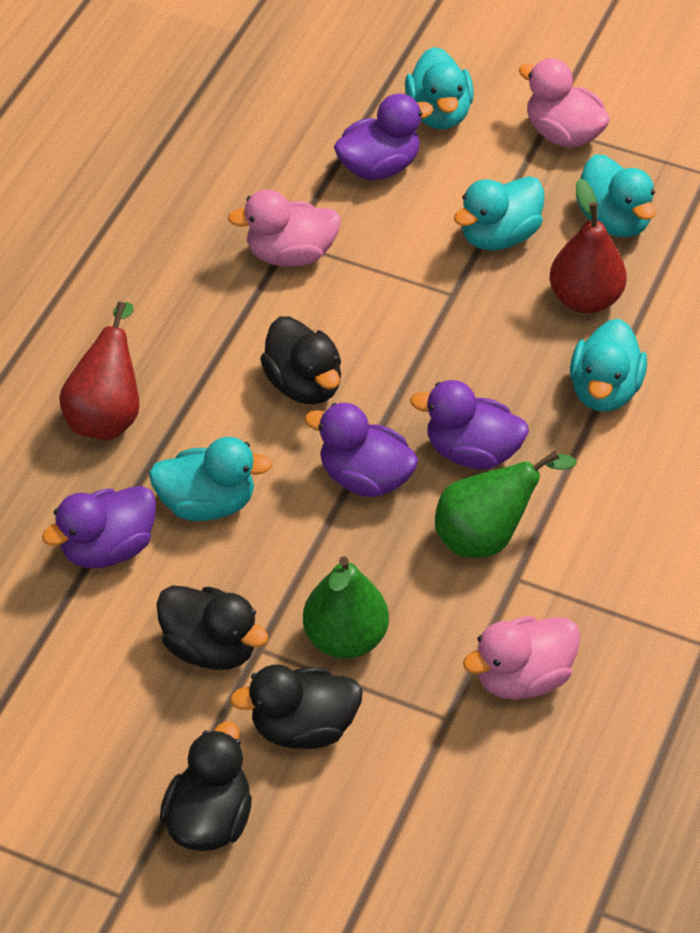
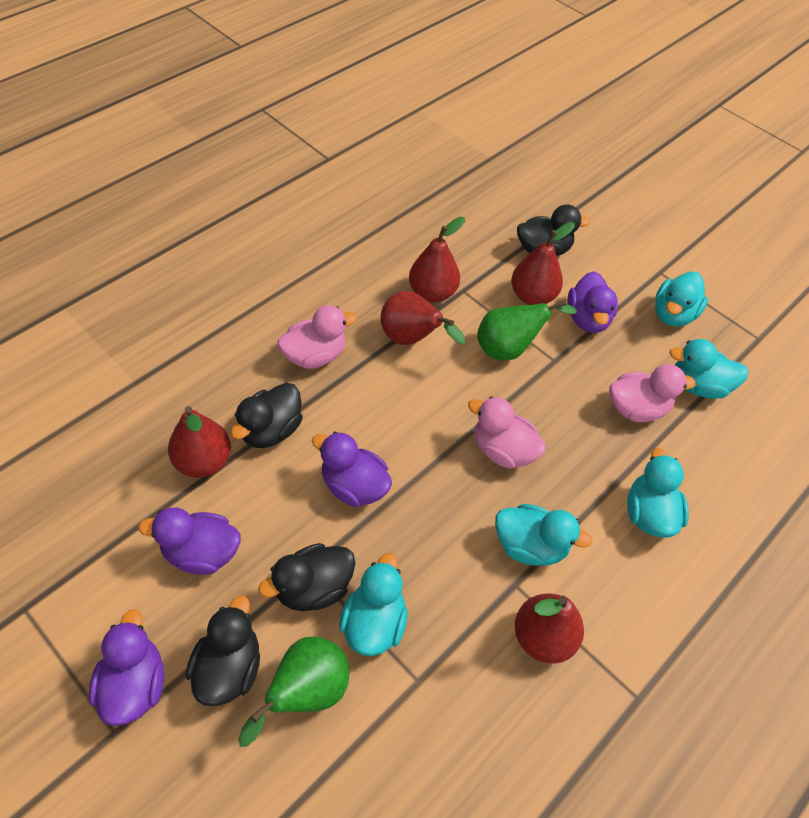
red pear: [59,302,140,440] [550,178,627,313] = 2 -> [168,406,231,478] [380,291,465,345] [409,217,465,302] [511,222,575,305] [515,593,584,664] = 5

